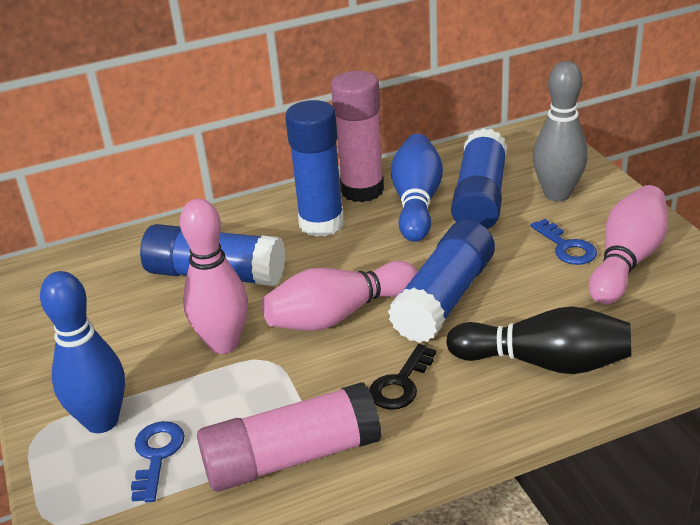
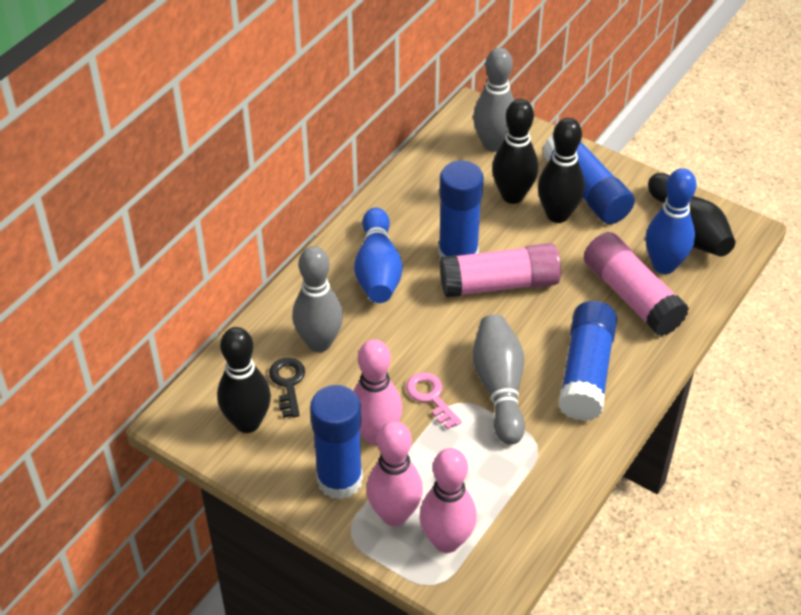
black bowling pin: [446,307,631,374] = 1 -> [217,327,271,433] [492,99,538,204] [538,118,585,223] [648,173,735,257] = 4
blue key: [131,421,185,502] [530,219,597,265] = 2 -> none = 0
grey bowling pin: [533,61,588,201] = 1 -> [292,246,343,352] [473,48,514,152] [473,314,525,445] = 3
pink key: none = 0 -> [406,372,462,430] = 1

